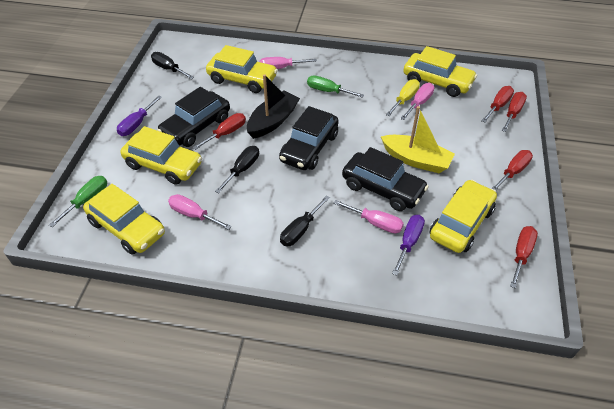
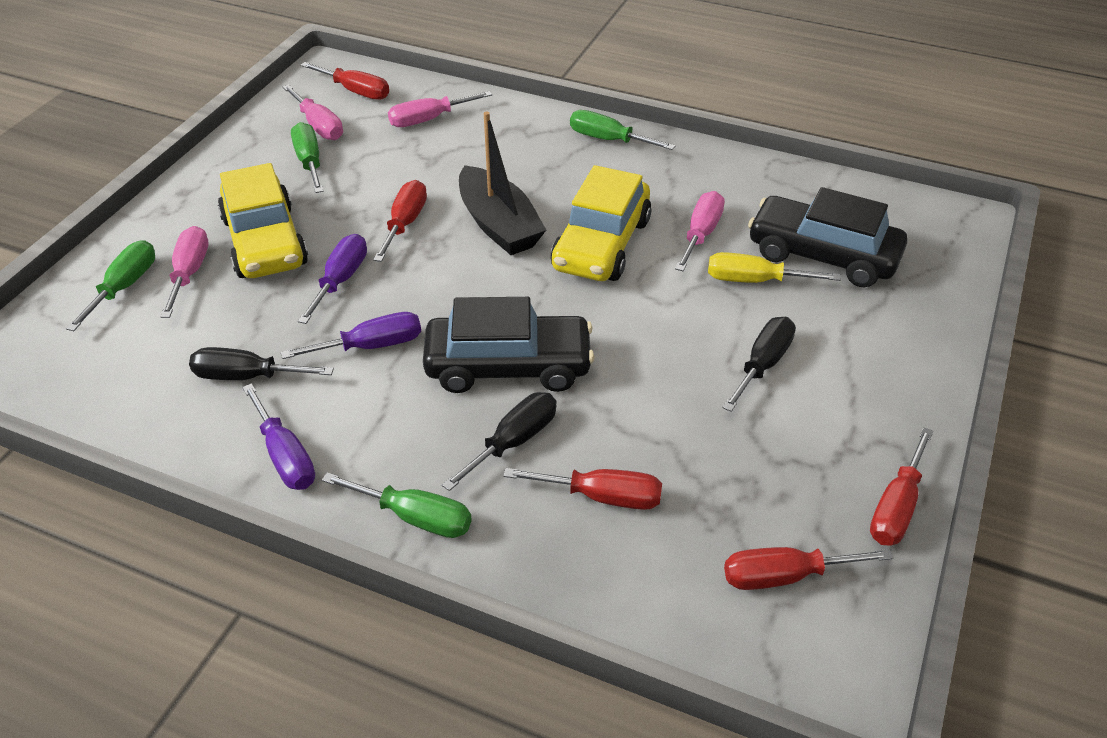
black car: [157,87,230,147] [279,106,339,170] [342,147,429,211] = 3 -> [423,297,595,393] [748,187,907,287] = 2
green screwdriver: [49,176,107,227] [307,75,364,98] = 2 -> [66,240,155,331] [291,122,323,193] [322,472,472,538] [570,110,676,150] = 4
purple screwdriver: [117,96,162,136] [392,215,425,276] = 2 -> [242,383,315,490] [281,312,421,359] [298,234,367,324] = 3
yellow boat: [381,106,455,173] = 1 -> none = 0
yellow car: [83,184,165,255] [120,126,202,185] [206,45,278,93] [403,46,477,97] [430,180,497,253] = 5 -> [218,163,308,278] [551,165,651,281] = 2

